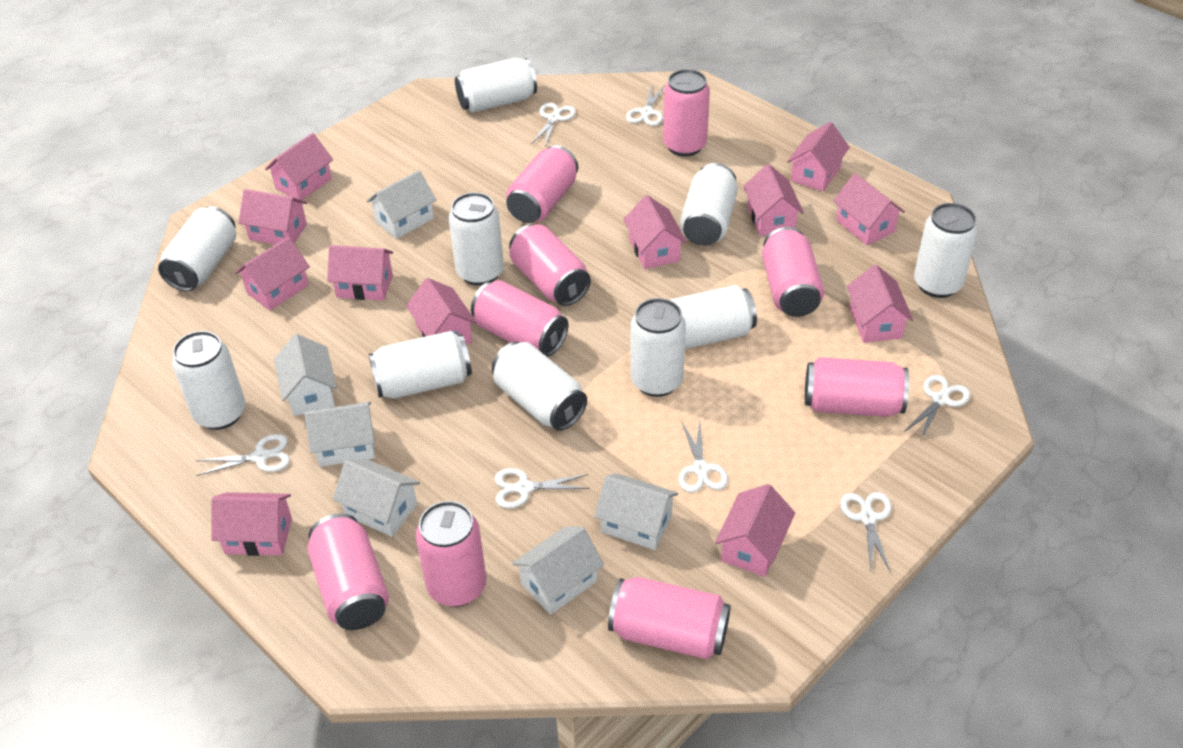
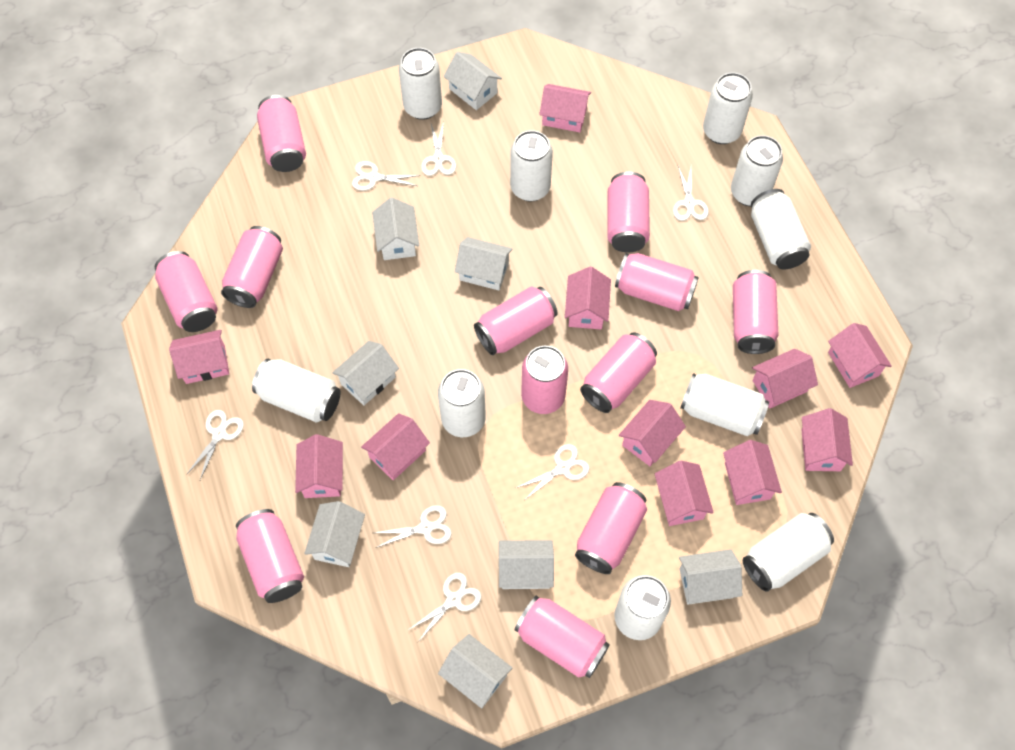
pink can: [307,513,389,630] [416,501,487,607] [471,280,568,357] [506,145,578,223] [509,224,591,306] [608,577,731,659] [663,69,710,157] [762,227,824,317] [805,357,909,417] = 9 -> [155,251,217,332] [221,226,283,308] [236,509,304,603] [257,95,306,172] [474,287,557,355] [514,595,610,678] [521,346,568,414] [575,482,647,574] [580,332,657,413] [607,172,650,253] [615,253,699,311] [733,270,779,354] = 12
pink house: [212,492,292,556] [235,237,310,310] [238,189,307,245] [265,133,333,200] [327,245,393,301] [406,278,477,345] [623,195,687,269] [715,484,795,577] [743,164,804,236] [787,122,850,191] [833,173,905,246] [847,265,913,343] = 12 -> [169,330,229,384] [295,434,343,498] [361,413,430,480] [539,84,591,132] [565,267,611,329] [619,400,686,466] [655,460,714,526] [723,440,782,505] [752,349,818,408] [801,408,853,471] [828,323,892,388] = 11
white house: [274,334,337,416] [304,402,375,467] [333,459,420,537] [366,170,436,239] [512,526,604,615] [595,473,678,550] = 6 -> [304,501,365,567] [332,341,399,405] [372,198,419,260] [438,634,513,709] [444,52,502,110] [455,237,513,290] [499,540,554,589] [679,549,742,605] = 8

